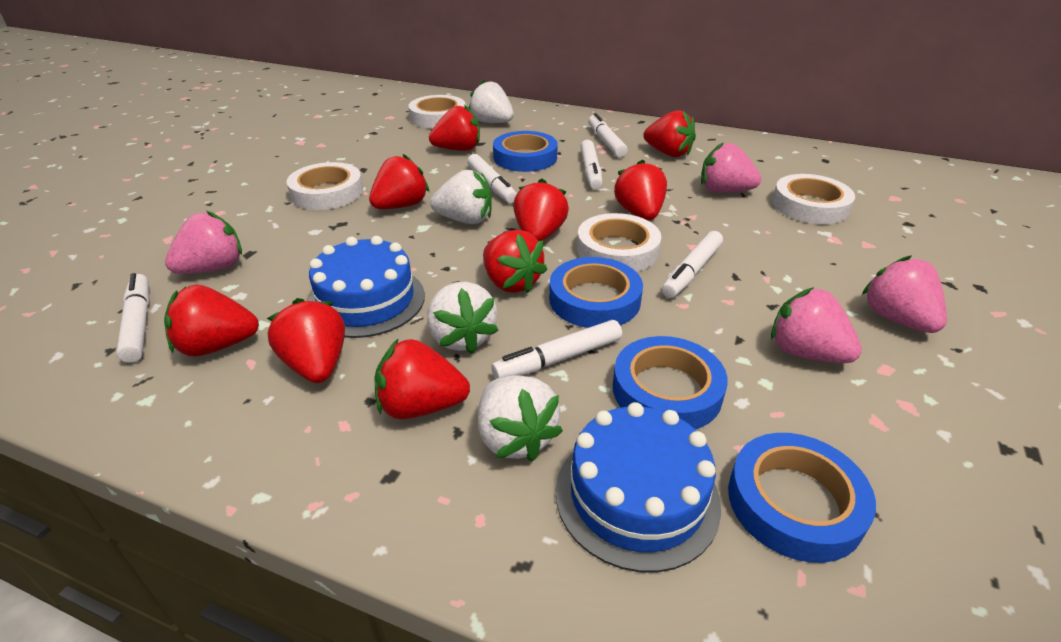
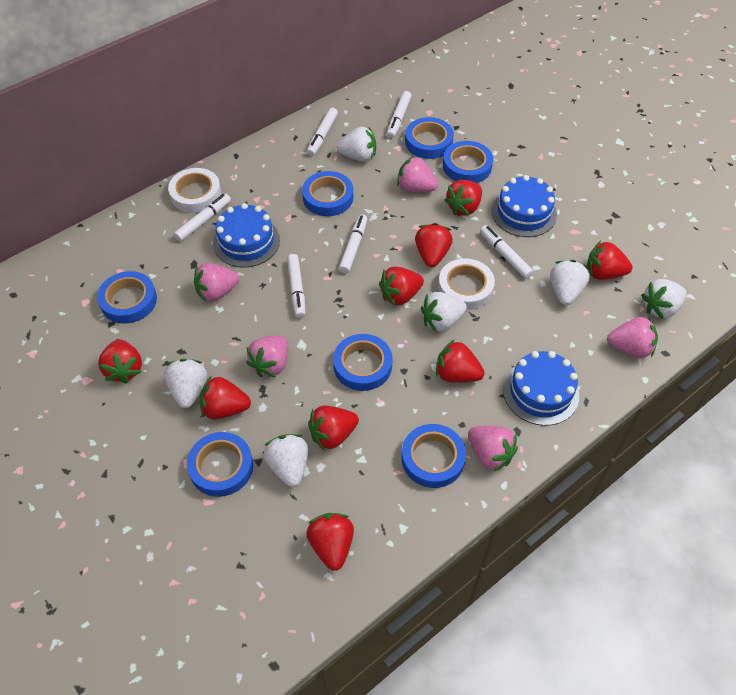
blue cake: [308,236,425,338] [556,402,721,572] = 2 -> [213,203,280,268] [491,175,557,237] [503,351,579,426] = 3
blue tape: [493,131,558,172] [549,257,643,328] [613,336,728,429] [728,433,876,563] = 4 -> [97,271,157,324] [187,432,253,497] [302,171,353,216] [333,334,393,391] [402,424,466,488] [405,117,454,159] [443,141,493,183] = 7
pink strawberry: [165,211,242,274] [701,142,761,193] [771,287,862,363] [862,255,947,333] = 4 -> [194,263,240,302] [246,336,288,377] [397,156,438,192] [468,426,518,472] [607,317,658,358] = 5
white strawberry: [427,282,499,354] [430,170,492,224] [469,80,514,123] [478,375,563,462] = 4 -> [164,359,207,408] [264,434,308,487] [337,127,376,162] [421,292,467,332] [550,260,590,305] [641,279,687,319] = 6
white tape: [286,162,363,210] [408,95,466,128] [577,213,662,272] [772,174,855,224] = 4 -> [168,168,221,213] [438,258,495,310] = 2

